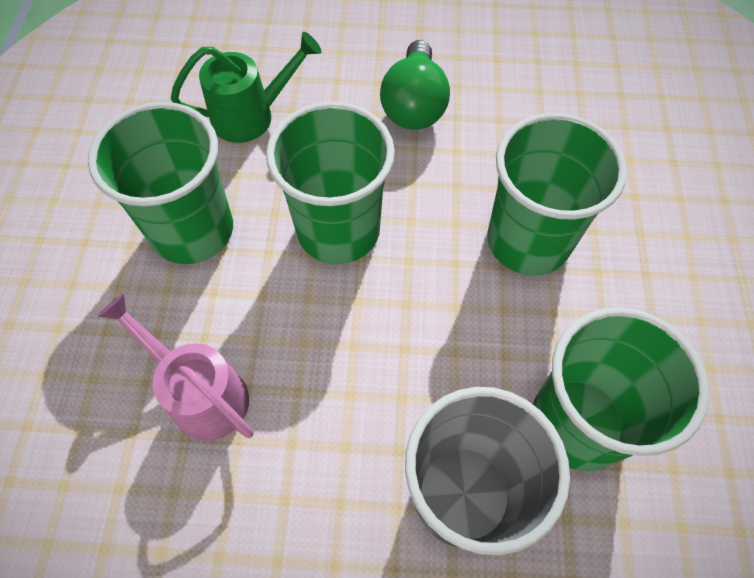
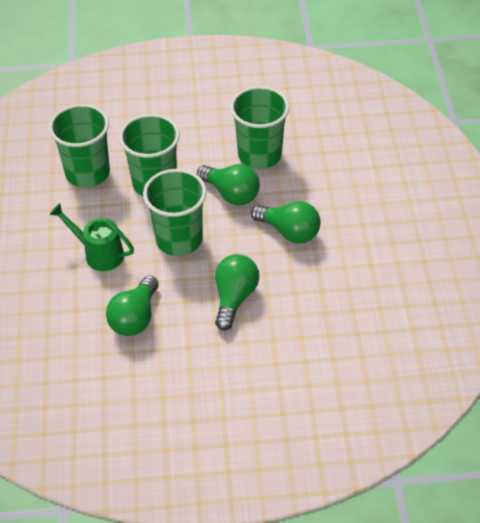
green light bulb: [380,40,450,130] = 1 -> [106,275,159,336] [197,164,259,206] [215,254,259,330] [251,201,321,244] = 4
grey cup: [405,387,570,555] = 1 -> none = 0
pink watering can: [97,293,253,441] = 1 -> none = 0

